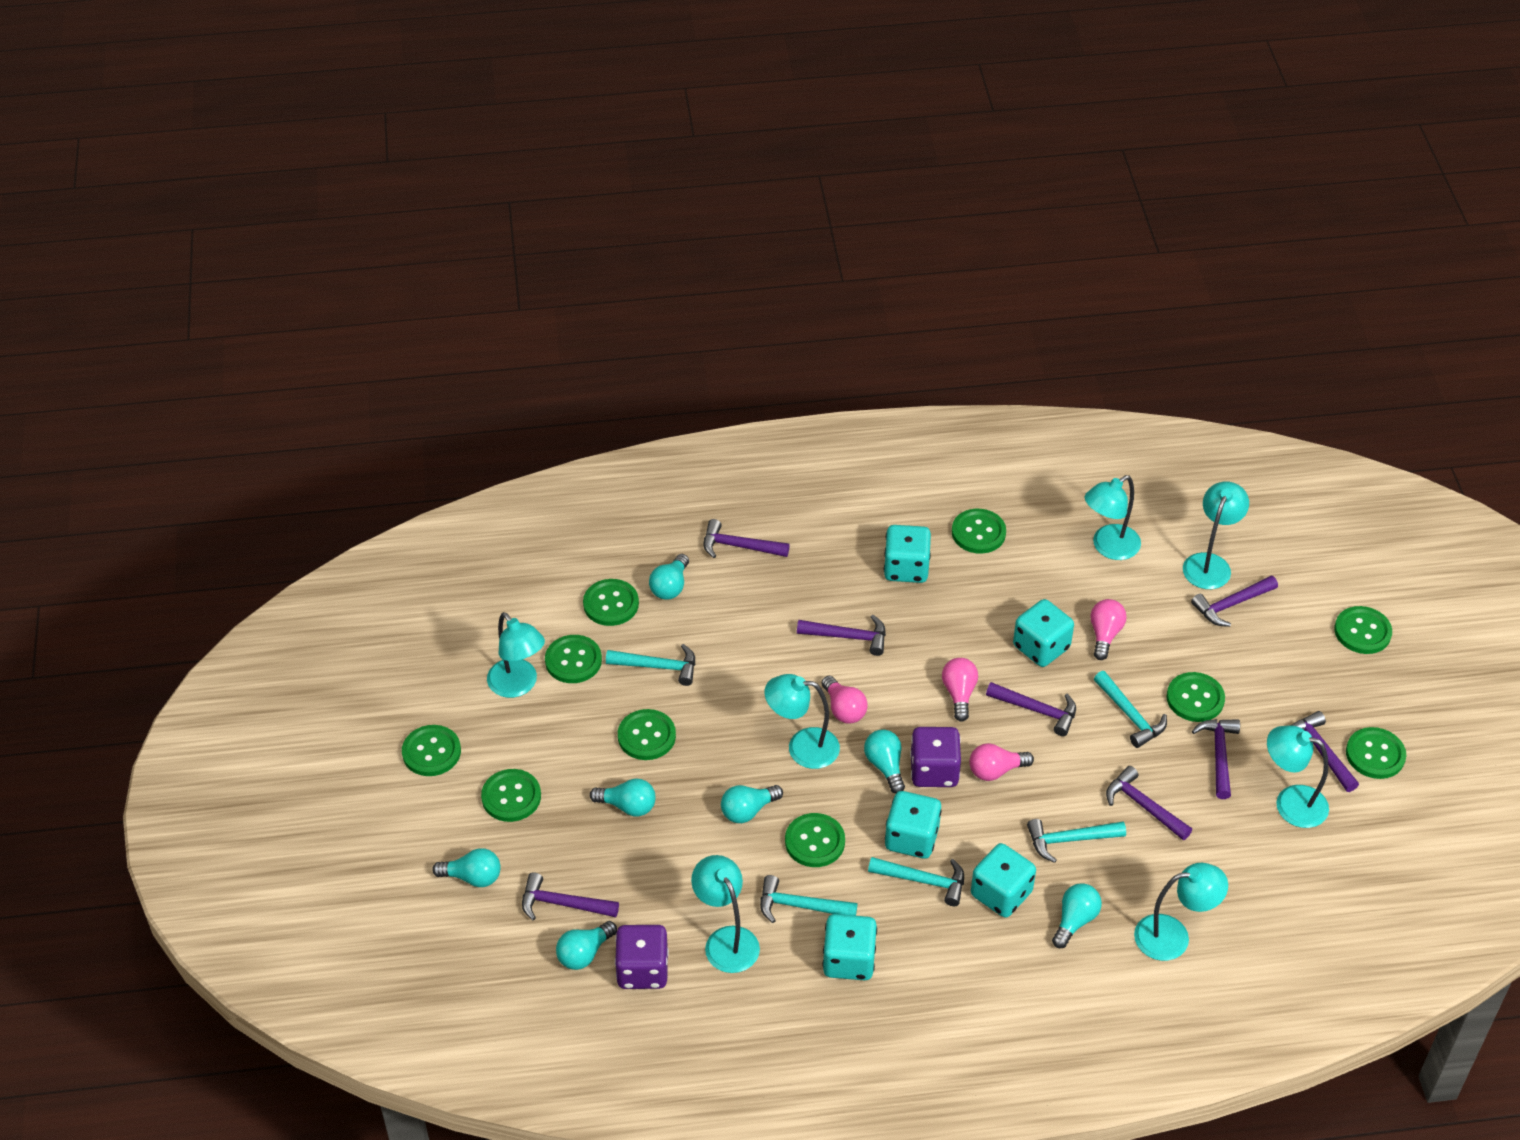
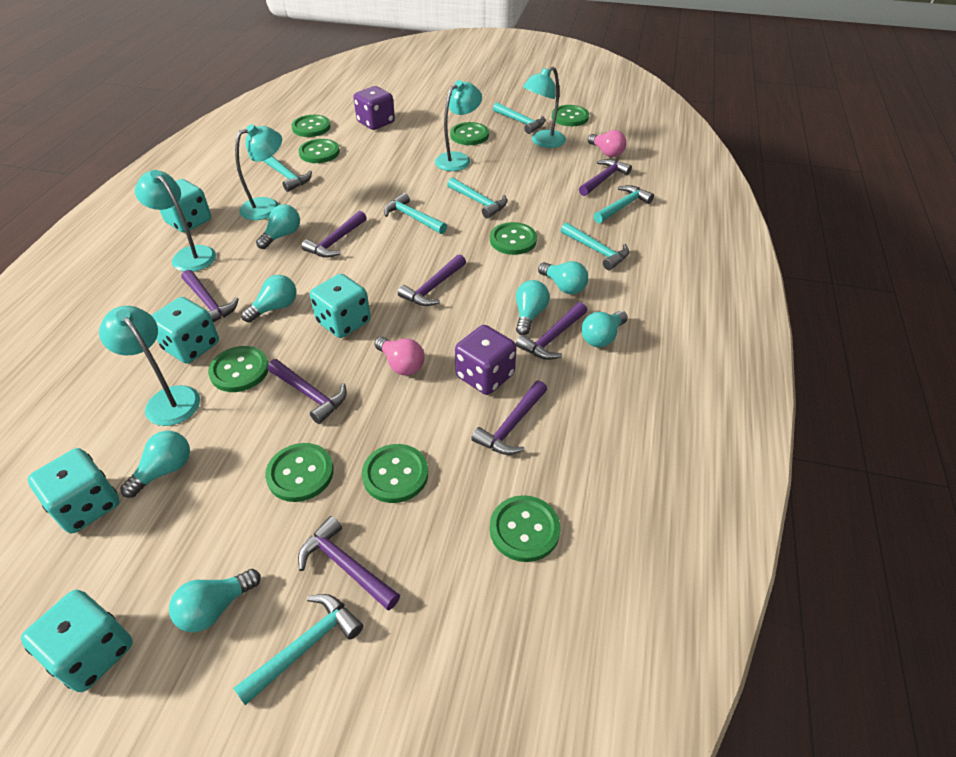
green button: [402,725,461,776] [481,769,541,822] [545,635,602,683] [583,579,639,626] [618,709,676,760] [785,813,845,867] [952,509,1006,554] [1167,672,1225,722] [1334,606,1392,654] [1346,727,1406,779] = 10 -> [208,346,269,392] [265,443,334,502] [291,115,331,137] [298,139,340,163] [362,444,428,503] [450,122,489,145] [490,222,537,255] [490,495,560,562] [551,105,589,126] = 9
pink light bulb: [822,676,868,724] [942,658,978,722] [969,743,1034,781] [1091,599,1127,660] = 4 -> [374,337,425,375] [588,130,627,157] = 2
turquoise hammer: [606,644,695,686] [760,875,858,923] [868,857,964,906] [1027,819,1126,863] [1094,671,1167,748] = 5 -> [233,594,363,705] [263,156,312,192] [384,193,447,234] [447,177,507,218] [493,102,545,134] [561,222,629,270] [594,185,654,223] = 7
turquoise lamp: [487,612,545,698] [691,855,760,973] [765,674,840,769] [1085,475,1141,560] [1134,863,1228,961] [1183,482,1249,589] [1267,725,1329,828] = 7 -> [99,306,200,426] [135,170,216,272] [235,124,282,220] [435,80,482,171] [523,66,566,148] = 5

